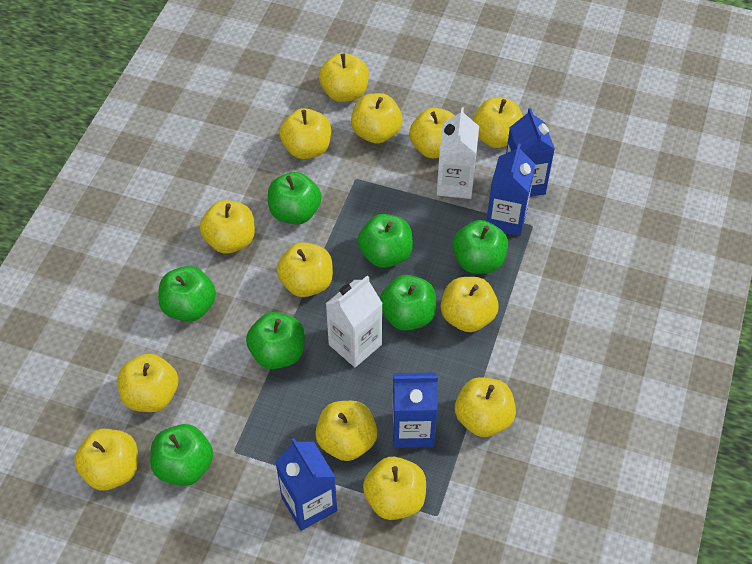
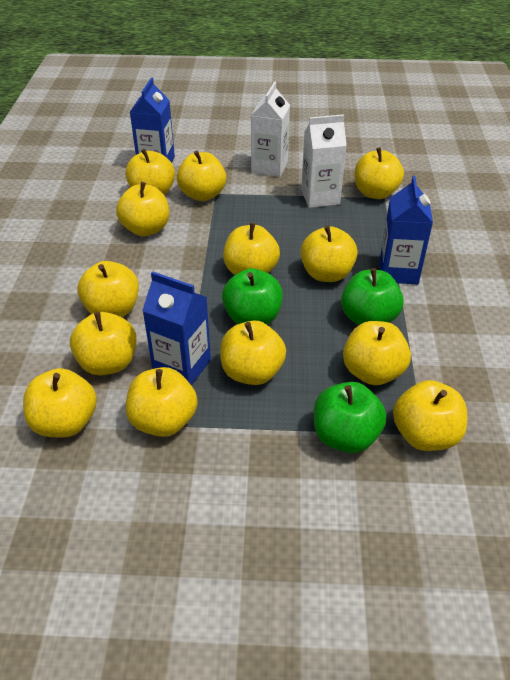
blue carton: [275,438,337,531] [393,372,438,448] [487,143,535,236] [506,108,555,197] = 4 -> [130,78,175,163] [142,271,211,386] [380,176,433,285] = 3
green apple: [150,424,213,486] [158,266,216,322] [246,312,305,369] [268,172,322,224] [358,214,413,268] [380,275,436,331] [452,220,508,274] = 7 -> [222,268,283,325] [314,382,387,453] [341,268,404,325] = 3

